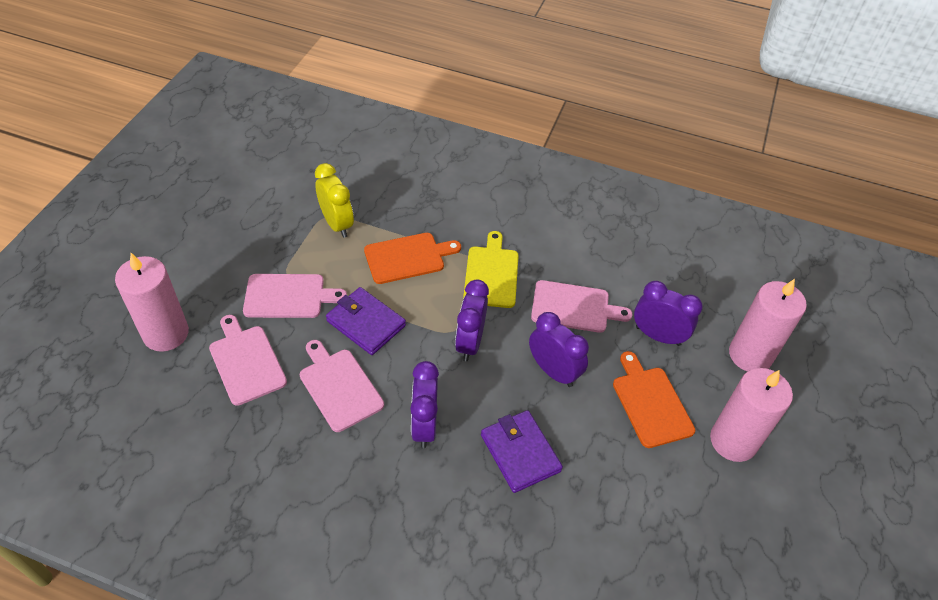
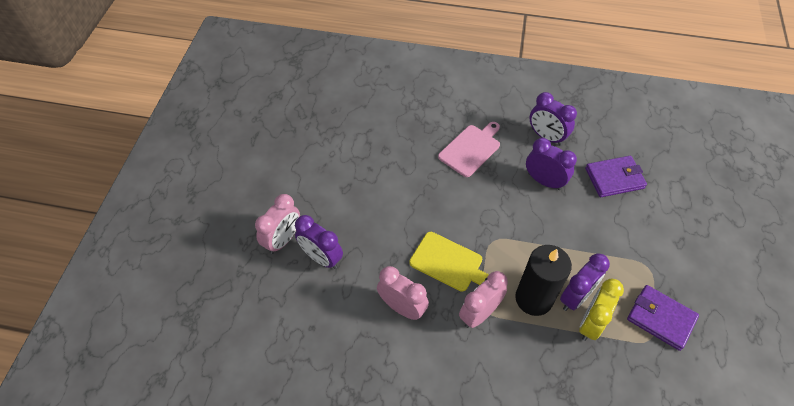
black candle: none = 0 -> [515,245,572,316] = 1
orange cutting board: [364,233,461,284] [613,351,695,448] = 2 -> none = 0
pink candle: [115,253,189,352] [710,368,793,462] [729,279,807,371] = 3 -> none = 0
pink clock: none = 0 -> [255,194,300,254] [377,266,429,320] [459,271,508,328] = 3
pink cutting board: [209,315,287,406] [243,274,347,318] [300,340,384,432] [531,280,633,333] = 4 -> [438,122,500,177] = 1

